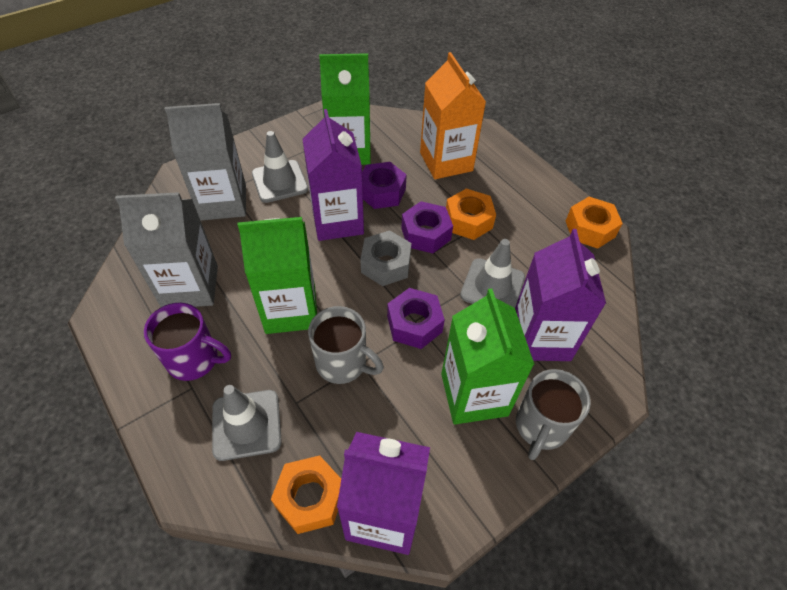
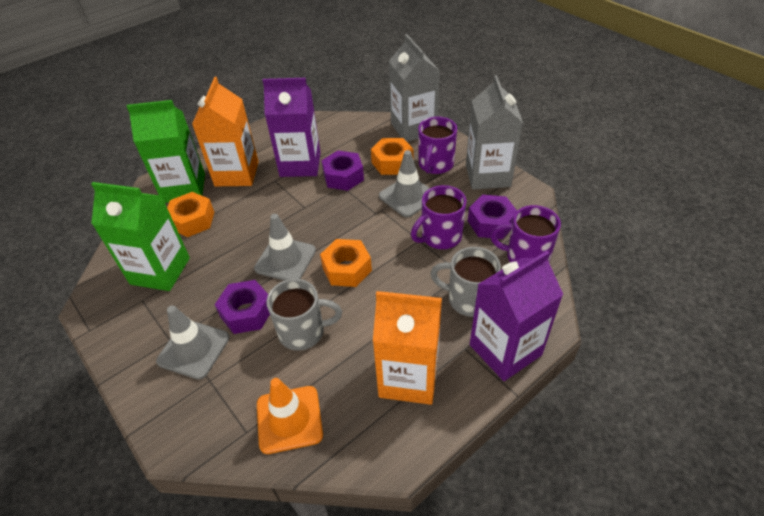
green carton: [238,217,317,334] [319,53,371,165] [441,288,535,424] = 3 -> [91,182,190,291] [127,100,205,203] = 2
grey nut: [360,230,411,286] = 1 -> none = 0
orange carton: [420,52,486,179] = 1 -> [192,77,259,186] [373,291,442,405] = 2
orange traffic cone: none = 0 -> [257,378,323,454] = 1
purple carton: [302,109,364,241] [337,432,430,555] [515,229,606,361] = 3 -> [262,78,321,177] [470,251,563,381] = 2
purple mug: [144,303,231,381] = 1 -> [411,185,466,249] [418,117,457,174] [491,205,561,262] = 3

